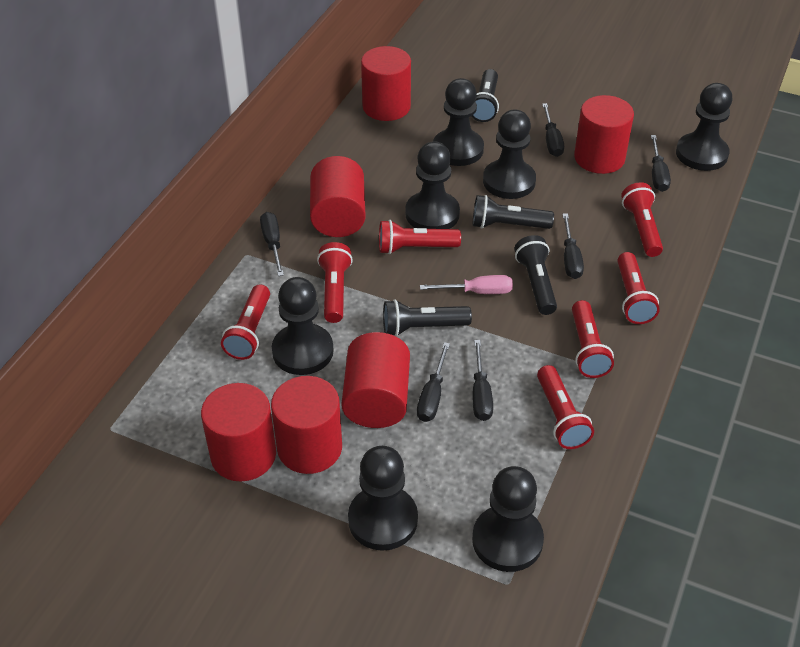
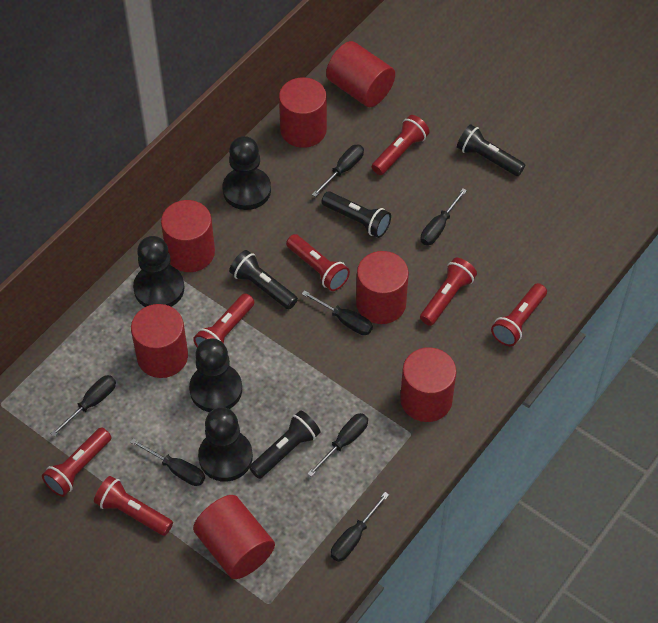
black pawn: [272,277,334,375] [348,446,418,551] [405,141,460,229] [433,78,484,166] [472,466,544,572] [483,110,536,199] [676,83,732,171] = 7 -> [133,236,184,307] [189,339,242,412] [198,407,253,482] [223,136,271,210] = 4
black screwdriver: [260,212,284,276] [417,342,450,422] [472,340,493,421] [542,103,564,157] [563,213,584,279] [651,135,671,192] = 6 -> [51,375,116,437] [130,438,205,486] [302,290,373,335] [307,413,368,477] [312,144,364,197] [331,492,389,562] [420,188,467,245] = 7
pink screwdriver: [420,275,513,294] = 1 -> none = 0
red cylinder: [201,383,276,481] [271,376,342,474] [310,156,366,237] [341,332,410,428] [361,46,411,121] [574,95,634,174] = 6 -> [131,304,188,378] [161,200,215,272] [193,495,275,579] [279,77,327,148] [326,41,395,107] [356,251,409,324] [400,347,457,422] = 7

